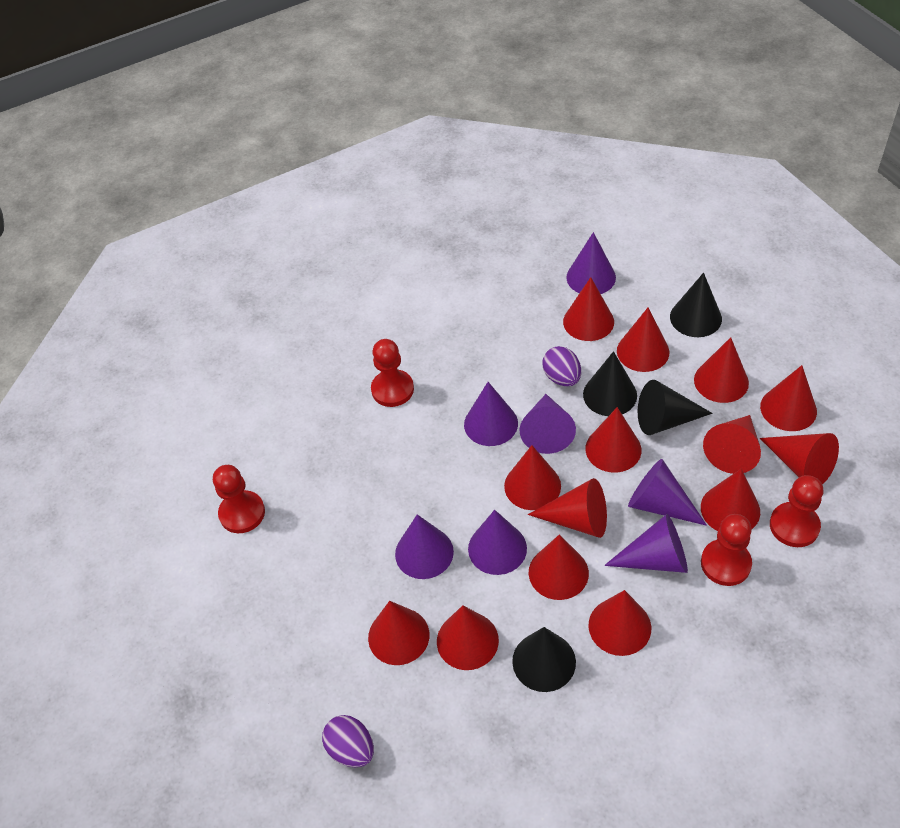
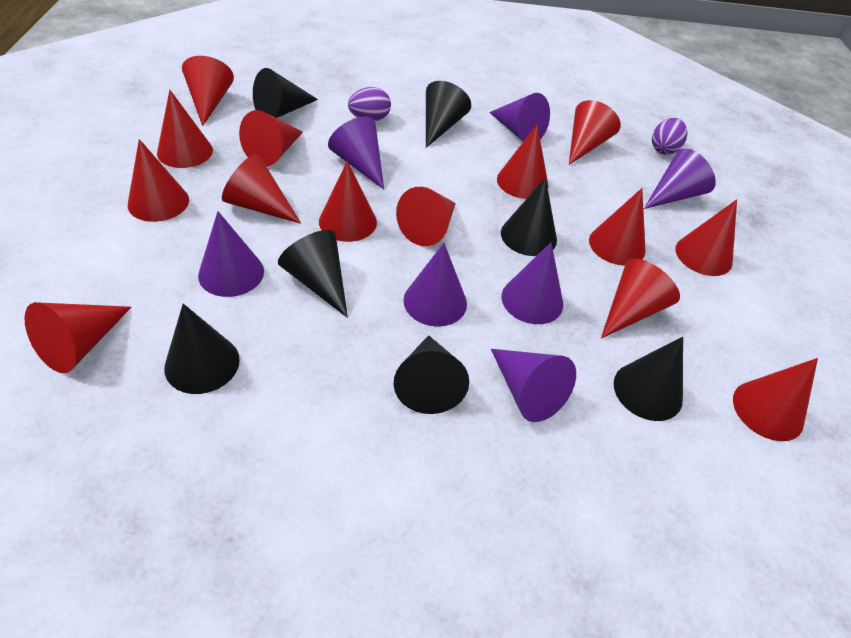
black cone: [512,627,576,692] [583,351,637,416] [638,380,713,435] [670,273,722,337] = 4 -> [164,304,240,394] [253,68,318,118] [278,230,348,318] [394,335,469,414] [426,81,471,148] [501,178,557,256] [614,337,683,421] = 7
red pawn: [213,465,265,533] [371,339,414,407] [701,514,752,586] [770,475,824,547] = 4 -> none = 0

